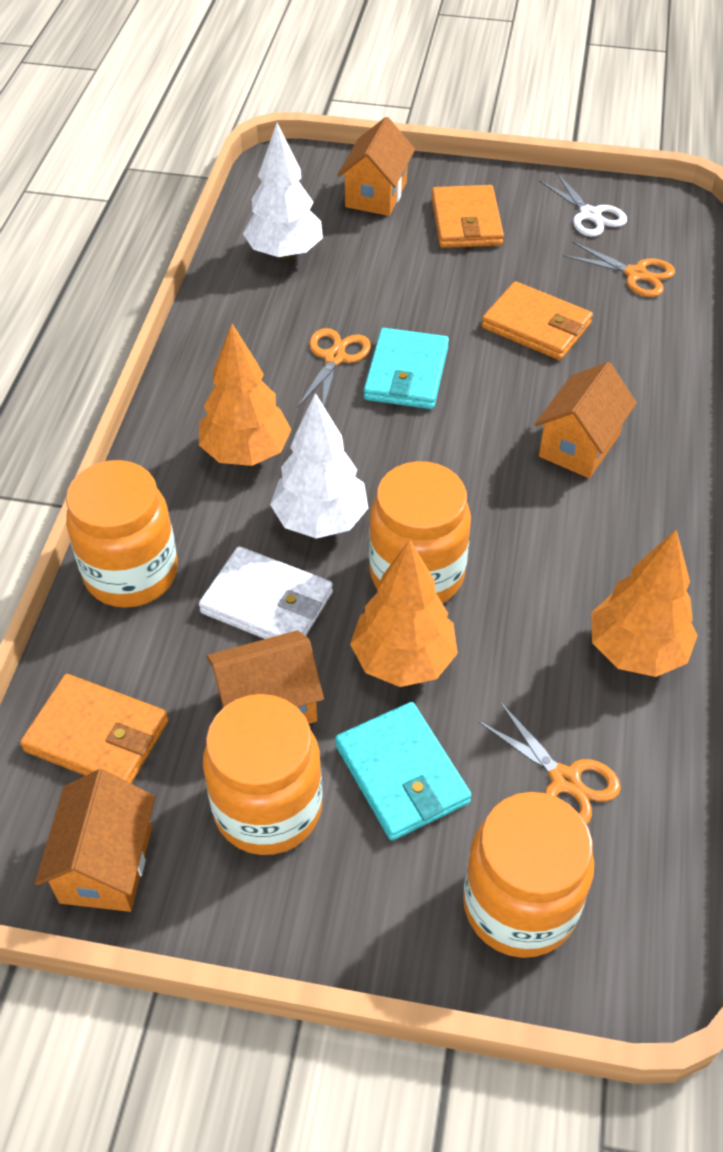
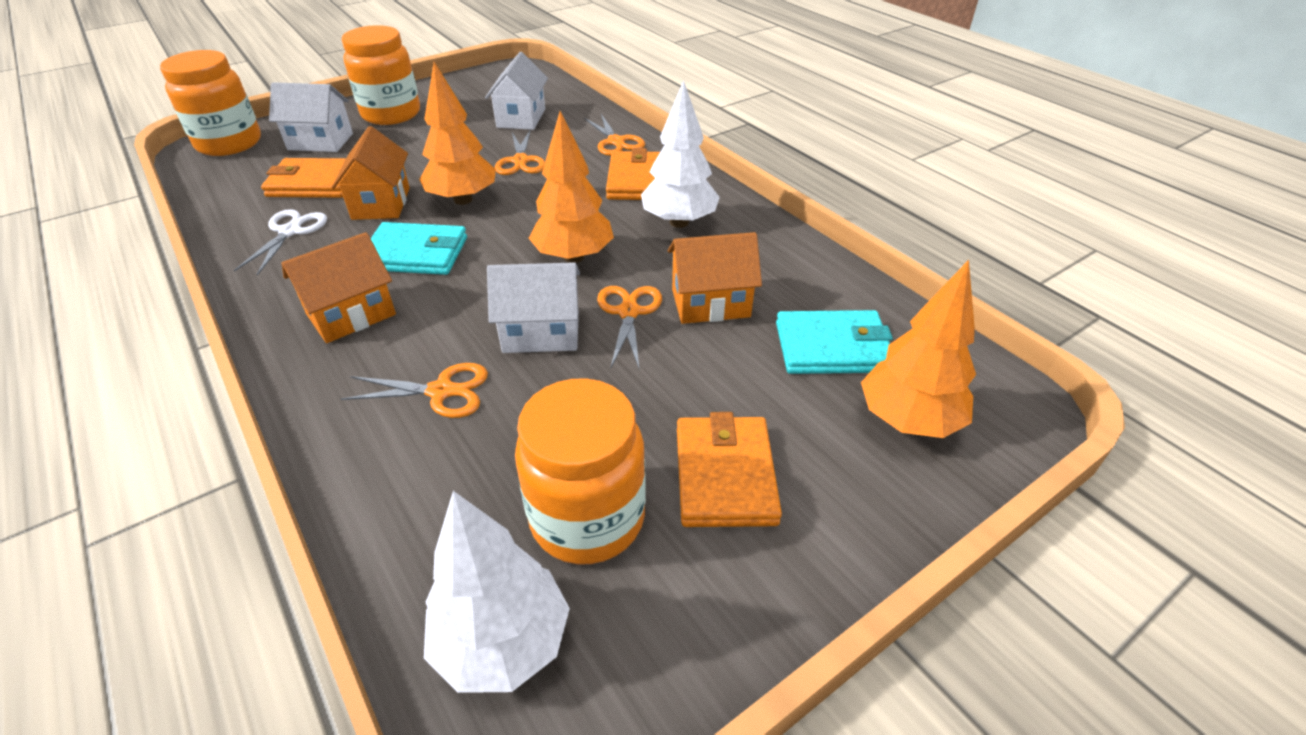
orange house: [35,769,155,912] [207,630,324,724] [337,117,415,216] [535,362,637,478] = 4 -> [282,232,396,343] [331,126,410,220] [668,232,762,324] = 3
orange jar: [66,460,178,608] [203,694,322,855] [369,461,471,603] [463,792,594,958] = 4 -> [160,50,261,156] [342,25,420,125] [515,378,646,564] = 3
orange scissors: [297,328,371,408] [478,702,621,825] [562,241,675,297] = 3 -> [341,363,488,418] [495,129,545,175] [584,114,645,156] [597,286,662,371] = 4
white house: none = 0 -> [269,82,353,152] [485,52,548,130] [487,262,580,353] = 3
white wallet: [199,546,333,639] = 1 -> none = 0

